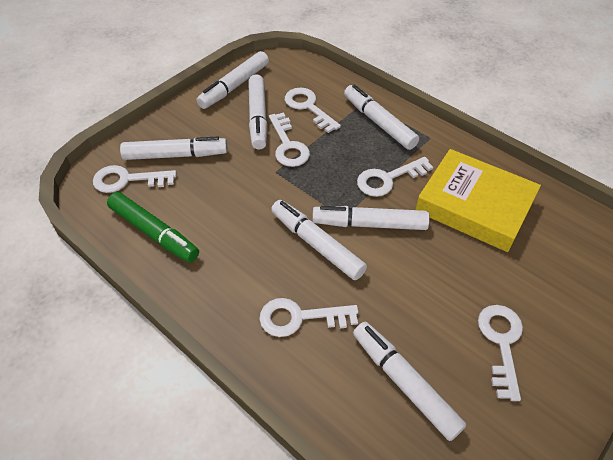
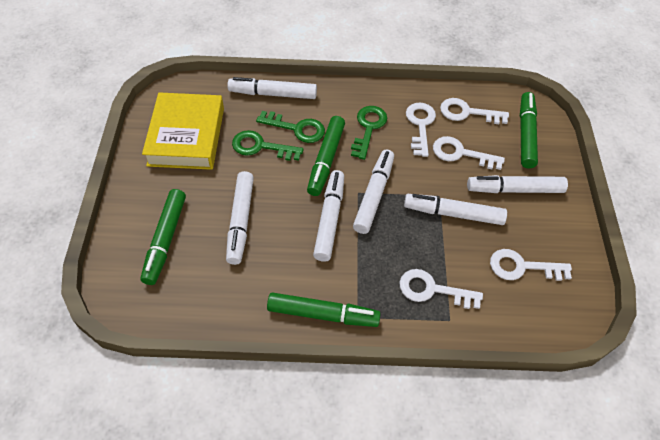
green key: none = 0 -> [232,130,304,161] [256,111,325,143] [351,106,387,160] = 3
green marker: [107,192,199,263] = 1 -> [140,189,186,285] [267,292,381,327] [307,116,345,196] [520,92,538,168] = 4
white key: [93,165,176,193] [259,298,358,337] [269,113,310,167] [285,88,341,133] [357,157,433,197] [478,305,523,401] = 6 -> [400,269,483,309] [406,102,436,157] [433,136,505,170] [440,98,509,124] [490,249,572,281] = 5
white marker: [120,137,227,160] [196,51,269,109] [248,74,268,150] [271,200,367,280] [312,206,430,230] [344,85,419,150] [353,322,467,441] = 7 -> [226,171,254,265] [227,77,317,99] [313,170,344,262] [353,150,394,234] [404,194,507,225] [467,175,568,193] = 6

